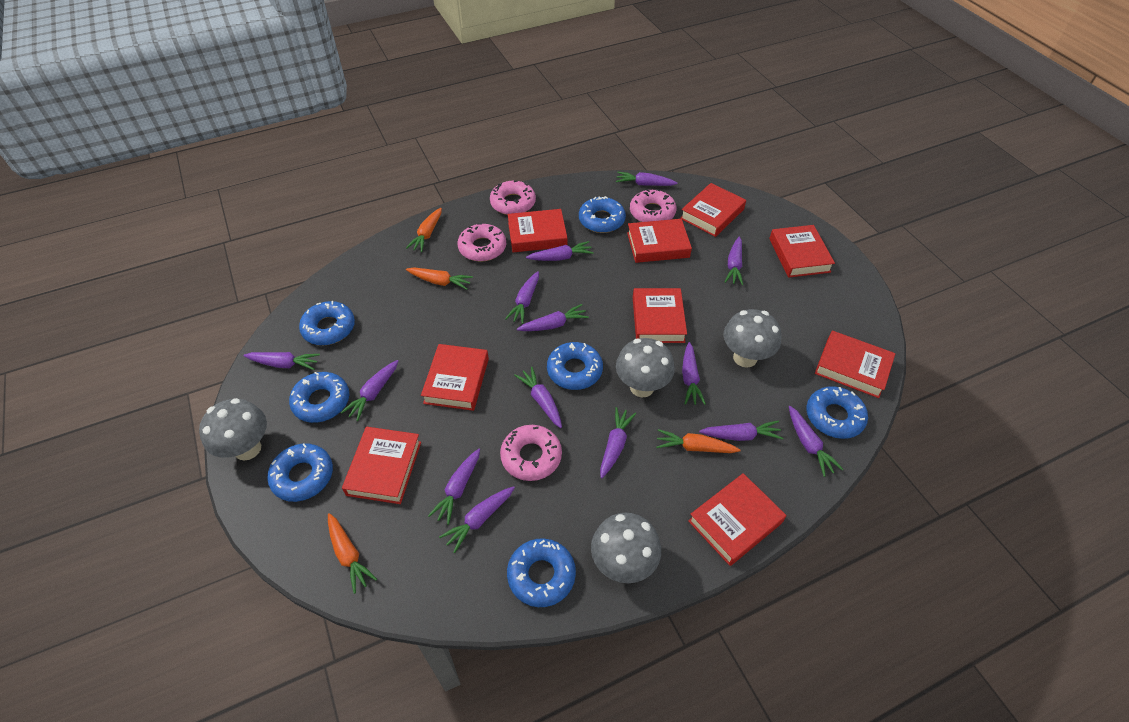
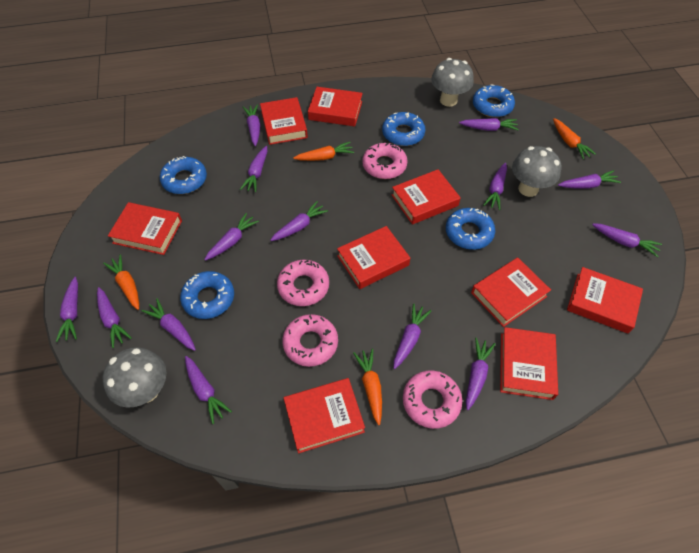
blue donut: [267,443,333,502] [289,372,349,423] [299,301,355,345] [507,538,576,607] [547,342,603,390] [579,196,626,233] [806,386,868,439] = 7 -> [160,156,207,194] [180,271,234,319] [382,112,425,146] [446,208,495,250] [473,84,515,117] = 5
grey mushroom: [199,398,267,461] [591,513,661,583] [616,338,675,397] [724,309,781,368] = 4 -> [103,347,166,408] [431,58,474,107] [512,146,562,197] = 3

